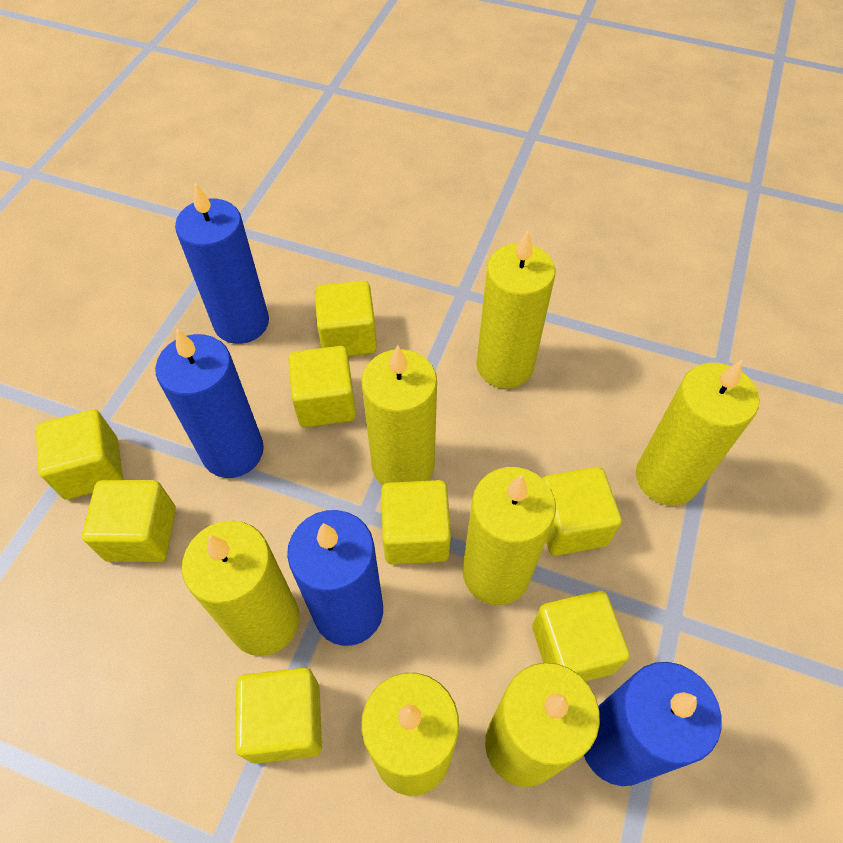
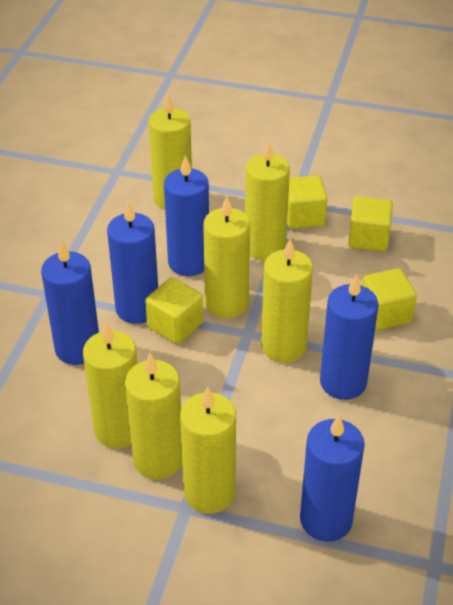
blue candle: [155,329,264,478] [175,183,269,344] [287,510,383,646] [584,662,722,786] = 4 -> [41,241,99,365] [107,201,158,324] [164,155,209,276] [300,415,365,542] [320,274,378,400] = 5
yellow cube: [36,410,123,500] [82,480,176,562] [235,668,322,764] [288,346,356,428] [315,281,377,356] [381,480,451,565] [532,591,630,681] [543,467,622,556] = 8 -> [145,277,203,344] [287,175,328,229] [348,196,393,252] [362,268,417,330] = 4

